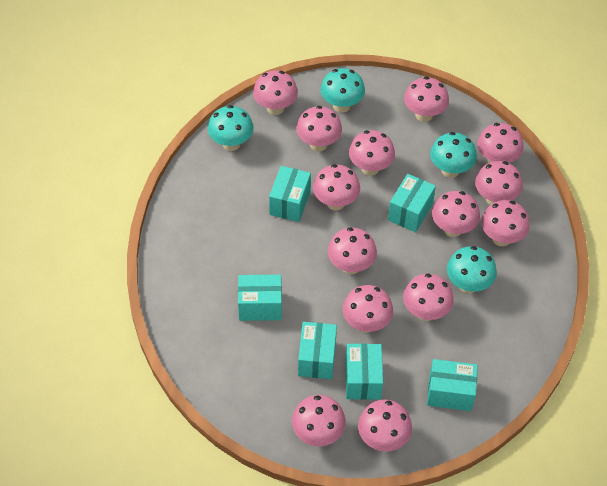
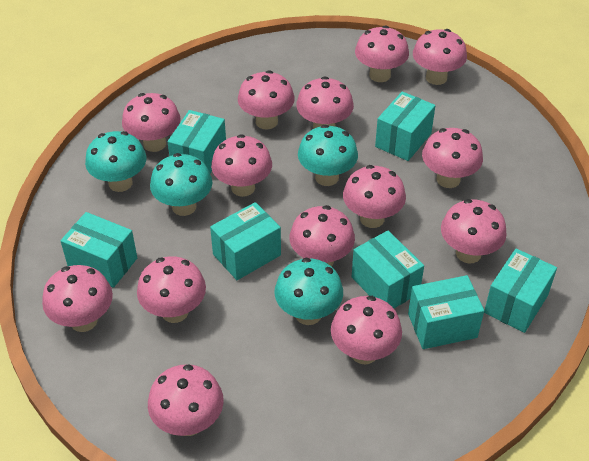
turquoise box: [238,275,282,321] [269,166,311,222] [298,322,337,379] [345,344,383,400] [388,174,436,232] [427,359,478,411] = 6 -> [61,212,137,288] [168,110,226,174] [210,202,281,280] [352,230,424,308] [375,92,435,161] [408,275,484,349] [484,249,557,333] = 7

